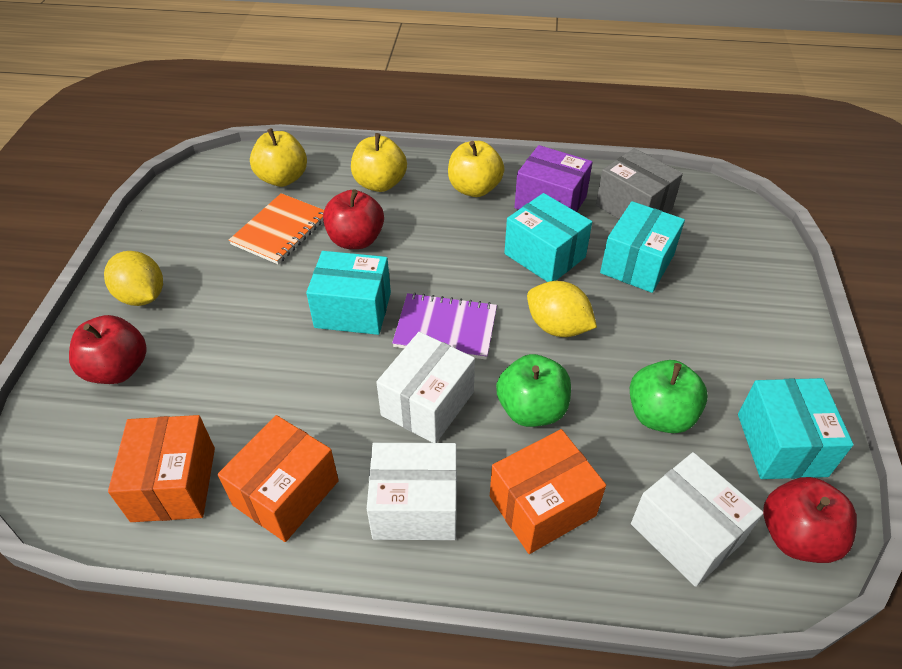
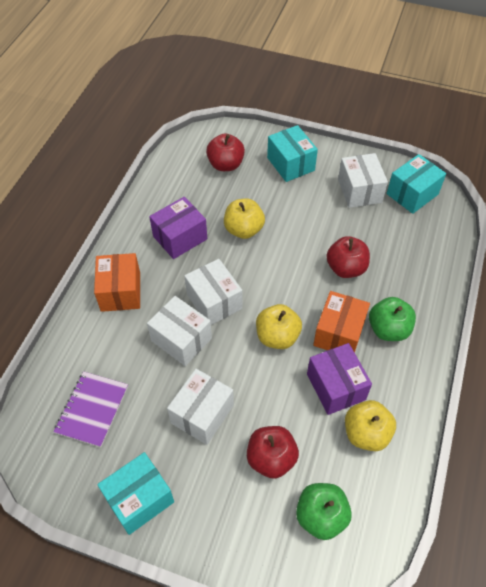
grey box: [596,148,683,219] = 1 -> none = 0
orange box: [108,415,215,522] [218,415,339,542] [490,429,606,554] = 3 -> [94,253,140,312] [313,291,370,353] = 2
orange notebook: [229,193,324,264] = 1 -> none = 0
purple box: [514,145,593,212] = 1 -> [149,197,207,259] [307,343,372,415] = 2
turquoise box: [306,251,391,335] [504,193,592,282] [600,201,685,293] [738,378,854,479] = 4 -> [97,452,174,535] [267,125,318,182] [387,154,446,214] = 3
white box: [367,443,457,540] [376,332,475,443] [631,452,764,587] = 3 -> [147,296,212,366] [167,369,234,445] [184,259,242,325] [338,153,388,208] = 4
yellow lemon: [104,251,163,306] [527,281,597,337] = 2 -> none = 0

